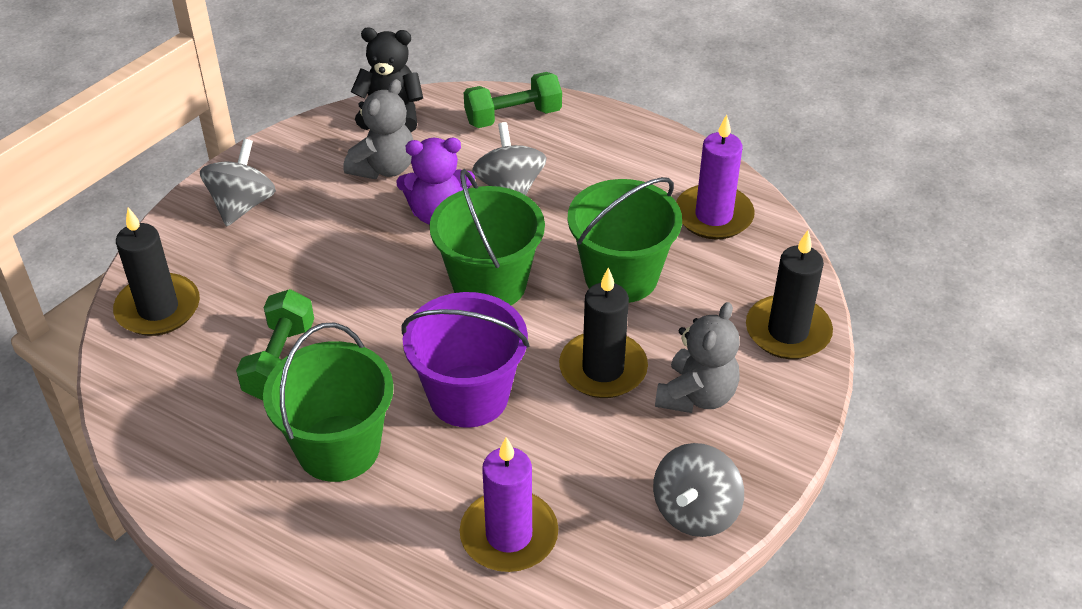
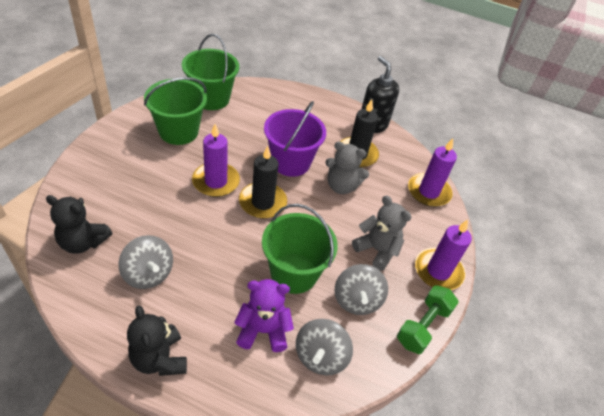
black candle: [113,207,200,336] [559,267,648,398] [746,230,833,359] = 3 -> [239,146,287,219] [340,99,379,168] = 2
black soap dispenser: none = 0 -> [362,56,399,133] = 1
black teddy bear: [351,28,423,132] = 1 -> [46,195,112,254] [127,305,187,376] = 2
green dumbbell: [236,289,314,401] [464,72,562,128] = 2 -> [397,285,459,354] = 1
purple candle: [460,437,558,572] [676,115,755,240] = 2 -> [192,124,240,197] [408,138,457,207] [415,220,472,290] = 3

